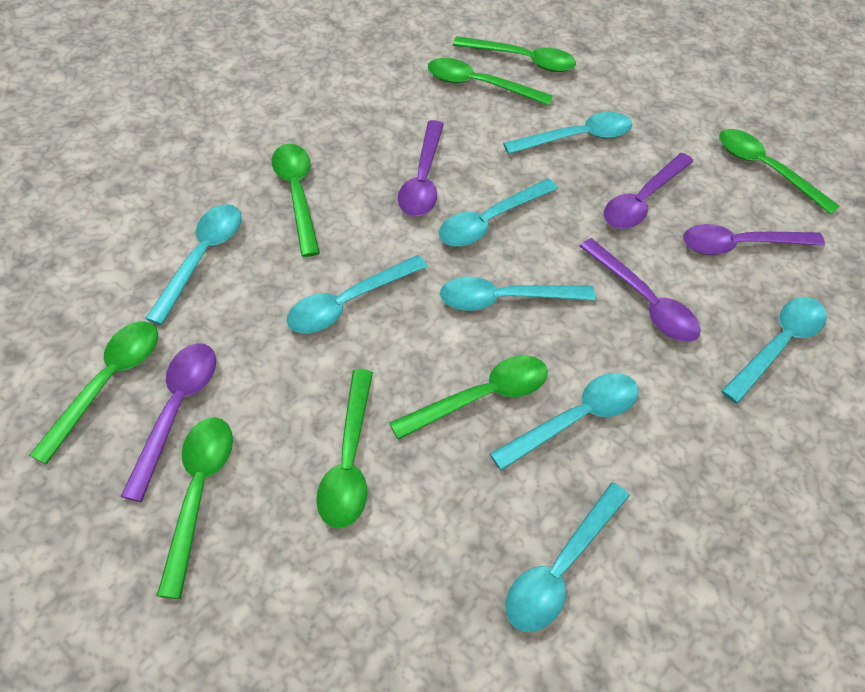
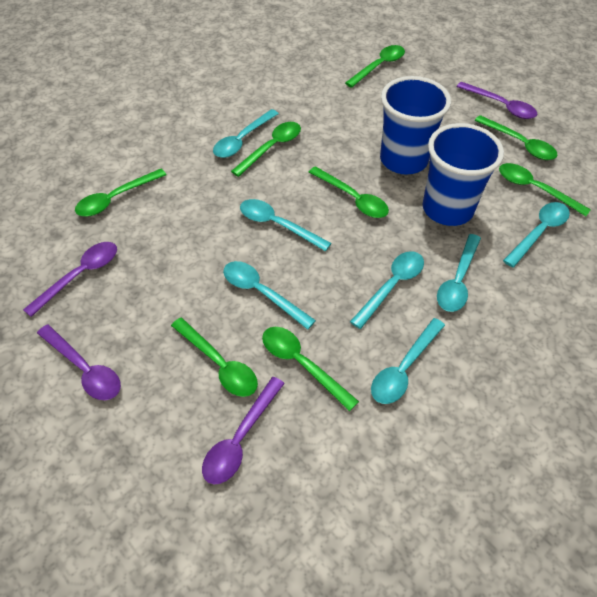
blue cup: none = 0 -> [380,76,451,175] [423,123,504,226] = 2
purple spoon: [121,343,216,502] [398,120,444,216] [580,238,701,342] [604,153,694,229] [683,224,825,255] = 5 -> [23,242,117,317] [37,324,121,400] [202,377,285,484] [457,82,537,119] = 4
turquoise spoon: [145,204,242,325] [287,255,428,334] [439,179,558,246] [440,277,596,311] [490,373,639,471] [503,112,633,154] [505,482,630,632] [721,297,827,404] = 8 -> [213,109,279,158] [223,261,316,330] [240,199,331,251] [350,251,424,329] [371,318,445,404] [437,234,481,312] [503,202,570,268] = 7

